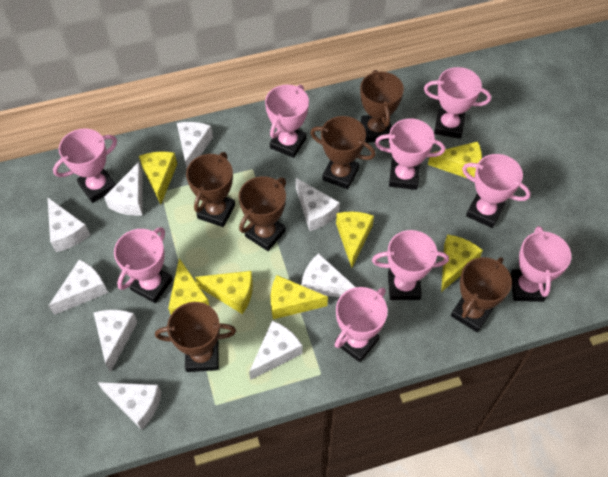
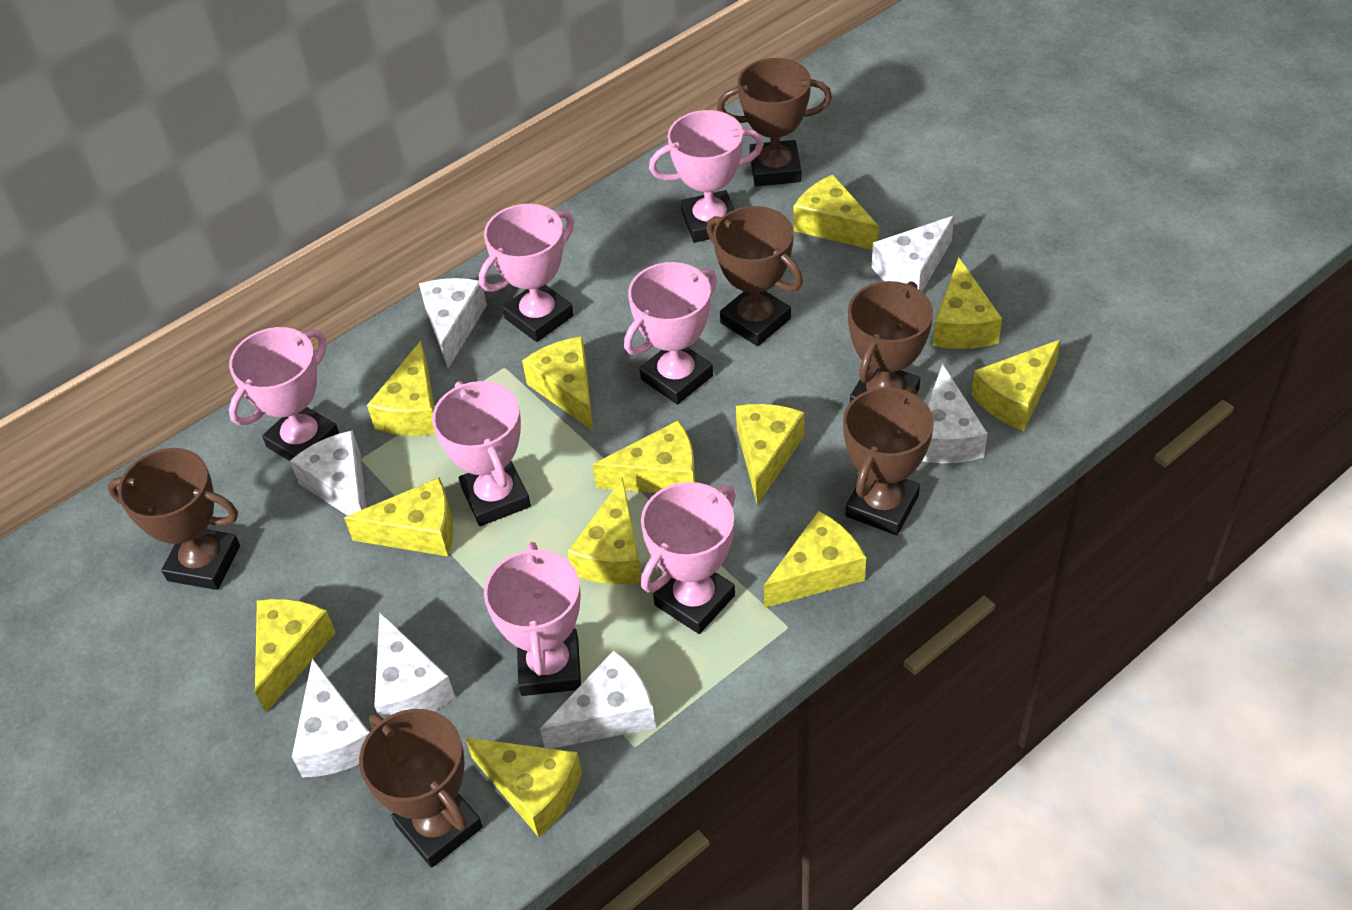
pink trophy: [53,128,117,203] [114,227,173,303] [265,85,309,158] [335,287,388,362] [372,230,449,300] [375,119,445,190] [424,67,491,139] [462,154,531,228] [510,226,571,302] = 9 -> [229,327,339,461] [432,381,531,526] [479,204,574,342] [484,542,581,696] [624,262,717,405] [641,482,736,634] [649,110,764,243] = 7
white cheese: [47,197,90,252] [49,259,108,315] [93,310,138,372] [97,382,162,430] [104,162,143,216] [177,122,213,168] [249,320,303,380] [296,178,340,231] [301,253,355,297] = 9 -> [290,430,366,516] [292,658,370,777] [374,613,455,719] [419,278,487,368] [540,650,656,749] [872,216,954,291] [922,364,988,463] = 7
yellow cheese: [139,152,177,205] [168,258,209,314] [195,271,253,314] [271,275,328,319] [336,211,374,268] [428,141,482,178] [441,234,483,292] = 7 -> [255,599,336,713] [344,477,453,556] [367,341,436,436] [465,738,582,837] [522,336,593,431] [567,478,641,584] [593,420,696,493] [736,404,804,505] [764,511,866,608] [794,175,879,250] [933,258,1002,349] [971,339,1061,431] = 12

